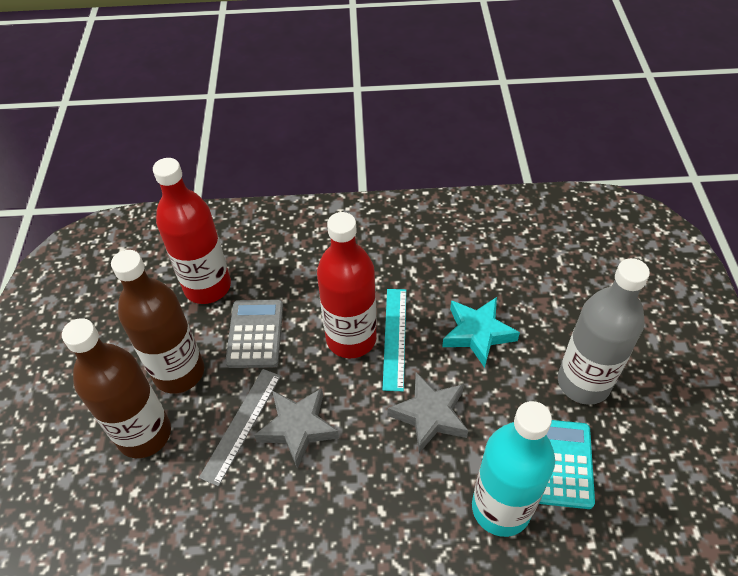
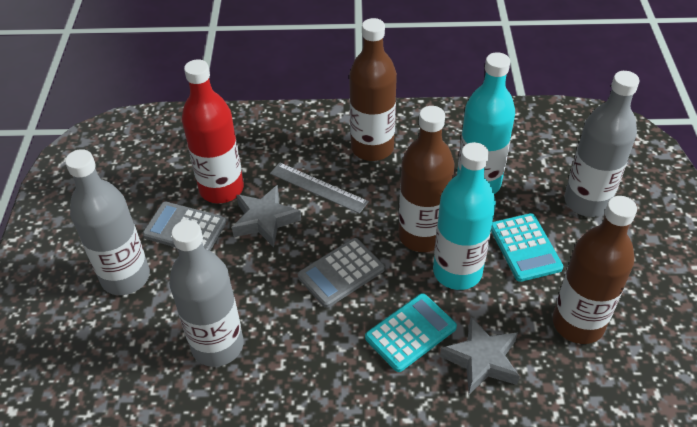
brown bottle: [62,318,171,458] [111,250,204,393] = 2 -> [349,18,397,161] [398,106,455,252] [553,196,637,344] = 3
grey bottle: [558,258,650,405] = 1 -> [65,149,150,295] [169,220,244,367] [564,71,639,217] = 3
grey calculator: [225,299,283,368] = 1 -> [142,202,226,251] [298,238,385,308] = 2
red bottle: [153,158,231,304] [317,212,377,358] = 2 -> [182,59,244,203] = 1
turquoise bottle: [472,401,555,537] = 1 -> [433,142,496,290] [457,52,515,194] = 2
turquoise calculator: [539,420,595,509] = 1 -> [365,293,457,372] [491,213,563,282] = 2
turquoise ruler: [382,289,406,391] = 1 -> none = 0
turquoise star: [442,297,520,368] = 1 -> none = 0

